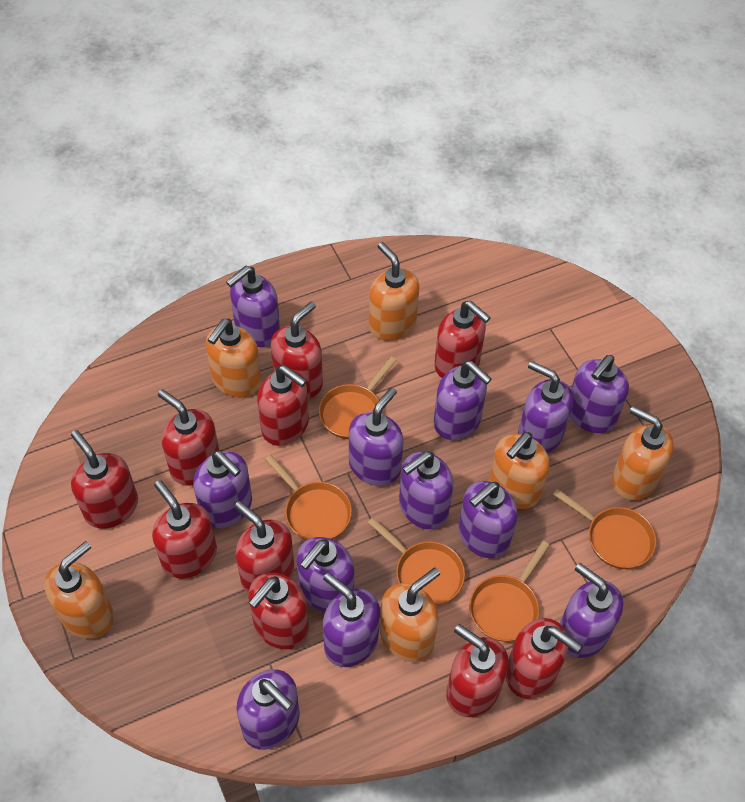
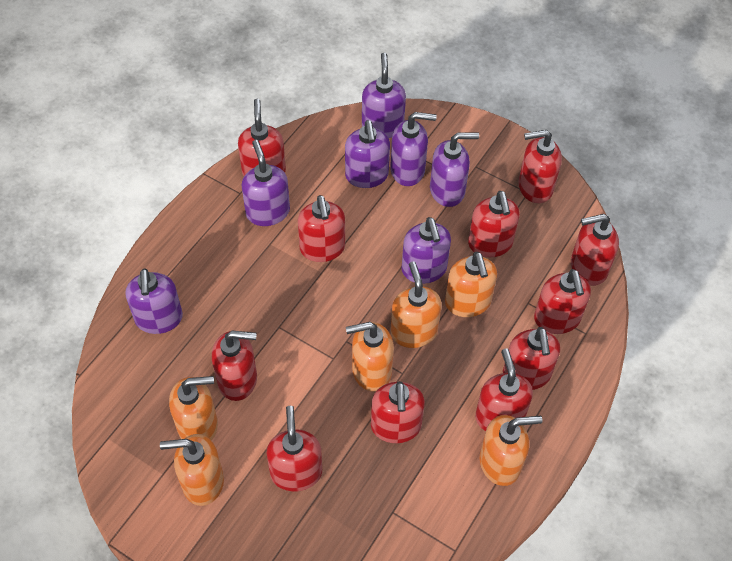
orange pan: [265,455,352,540] [319,357,397,439] [368,517,465,605] [469,541,549,642] [553,489,657,569] = 5 -> none = 0
purple soap dispenser: [193,451,252,528] [226,266,280,347] [236,669,300,750] [297,537,354,612] [323,572,380,667] [349,387,403,486] [399,451,453,529] [434,361,492,440] [458,481,518,558] [518,361,574,453] [559,563,623,658] [570,355,629,433] = 12 -> [125,268,183,334] [241,140,290,226] [345,120,390,188] [362,53,406,138] [390,112,437,186] [402,217,451,284] [430,132,479,207] = 7
red soap dispenser: [71,430,138,529] [152,480,217,579] [158,389,219,486] [235,501,294,594] [248,573,309,649] [257,365,309,446] [271,301,323,399] [434,301,491,378] [446,624,509,717] [506,618,582,699] = 10 -> [212,331,257,401] [238,99,286,176] [266,406,322,491] [298,195,345,262] [371,381,425,443] [468,191,520,257] [475,348,533,431] [503,327,560,390] [518,130,562,203] [534,269,591,334] [571,214,619,286] = 11

